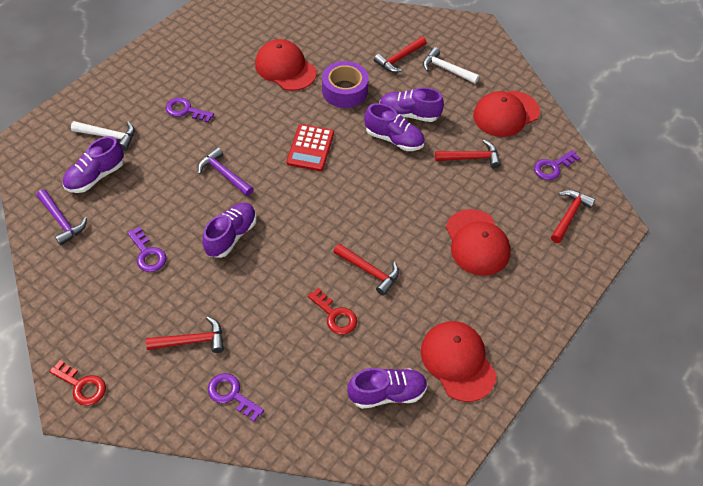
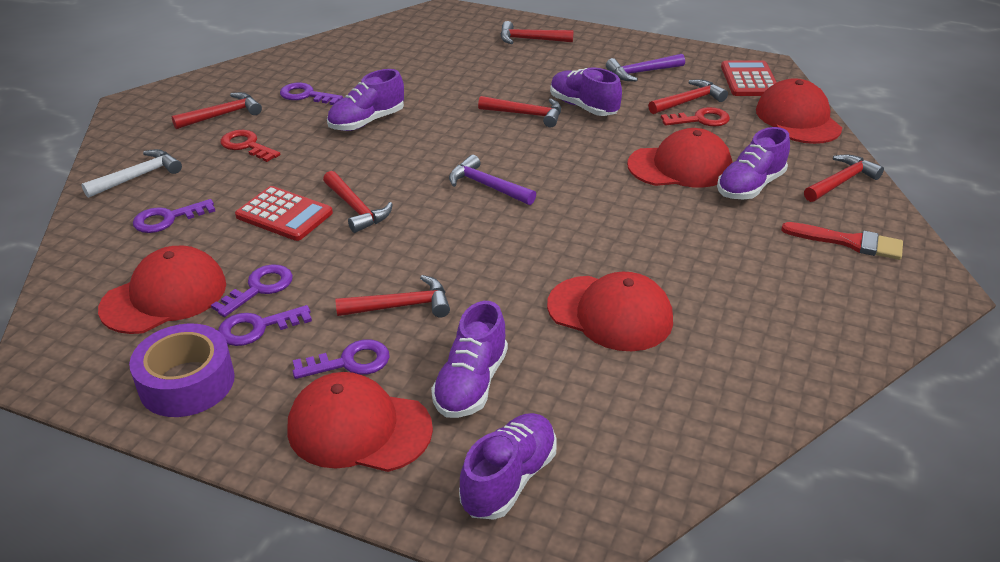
purple key: [127,227,166,272] [165,98,214,123] [208,373,264,422] [534,150,580,180] = 4 -> [133,199,215,233] [211,264,293,317] [218,305,312,346] [280,82,343,105] [293,339,390,379] = 5
red brush: none = 0 -> [781,222,903,260] = 1
red calculator: [286,124,334,171] = 1 -> [235,186,333,241] [721,61,777,96] = 2
red cap: [255,39,317,91] [421,321,496,402] [446,209,510,276] [473,91,540,137] = 4 -> [98,245,226,334] [288,372,433,472] [547,272,673,351] [627,128,732,188] [756,78,842,144] = 5
red hammer: [146,316,224,353] [333,243,399,296] [374,37,427,72] [435,140,501,168] [551,190,596,243] = 5 -> [172,92,262,129] [323,171,393,233] [335,275,450,317] [478,96,561,127] [501,21,574,44] [648,80,728,114] [804,154,884,202] = 7
white hammer: [71,121,135,151] [423,47,479,84] = 2 -> [81,149,182,198] = 1

